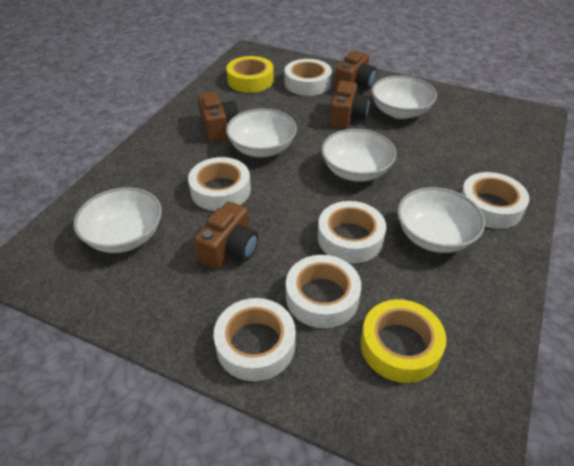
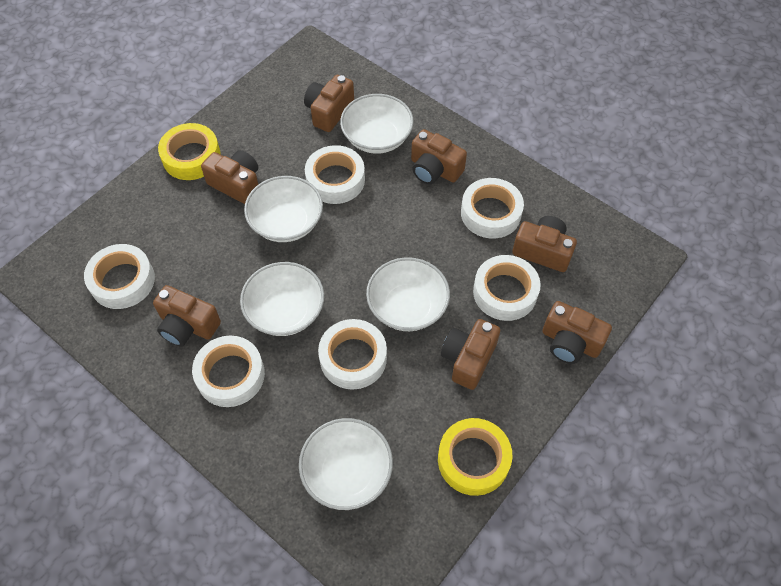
brown camera: [194,201,258,269] [198,92,239,142] [329,81,369,129] [335,51,377,90] = 4 -> [153,285,221,347] [201,150,258,204] [304,75,354,132] [411,129,467,185] [441,319,500,390] [512,216,577,272] [542,301,612,364] = 7

